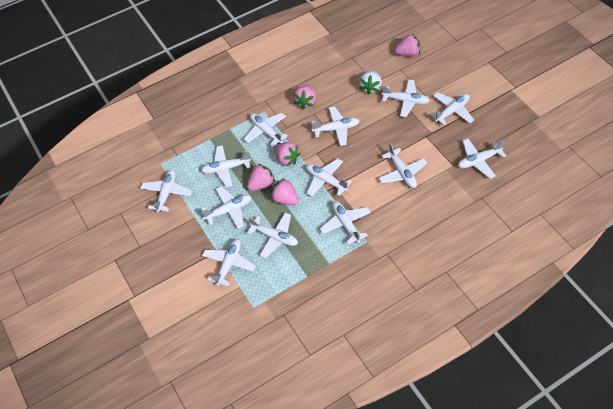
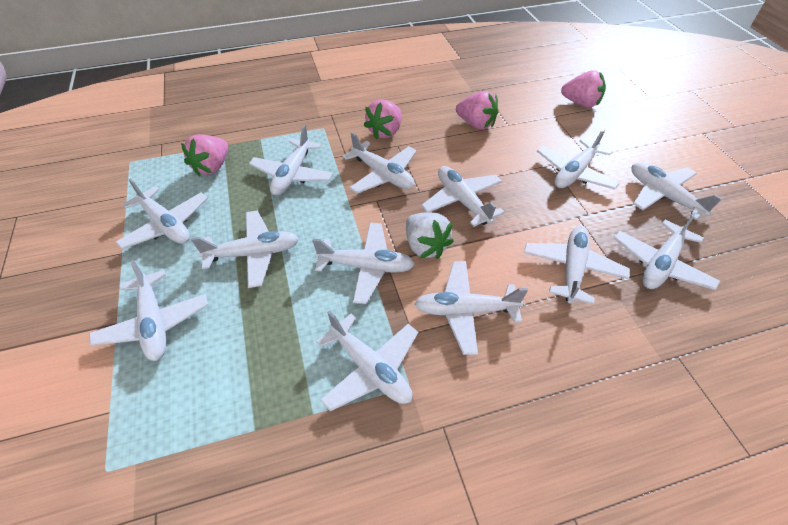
pink strawberry: [247,164,275,191] [270,178,299,205] [273,142,300,167] [294,85,316,109] [395,34,420,56] = 5 -> [181,134,228,177] [364,100,401,140] [456,91,498,130] [561,70,606,108] = 4

